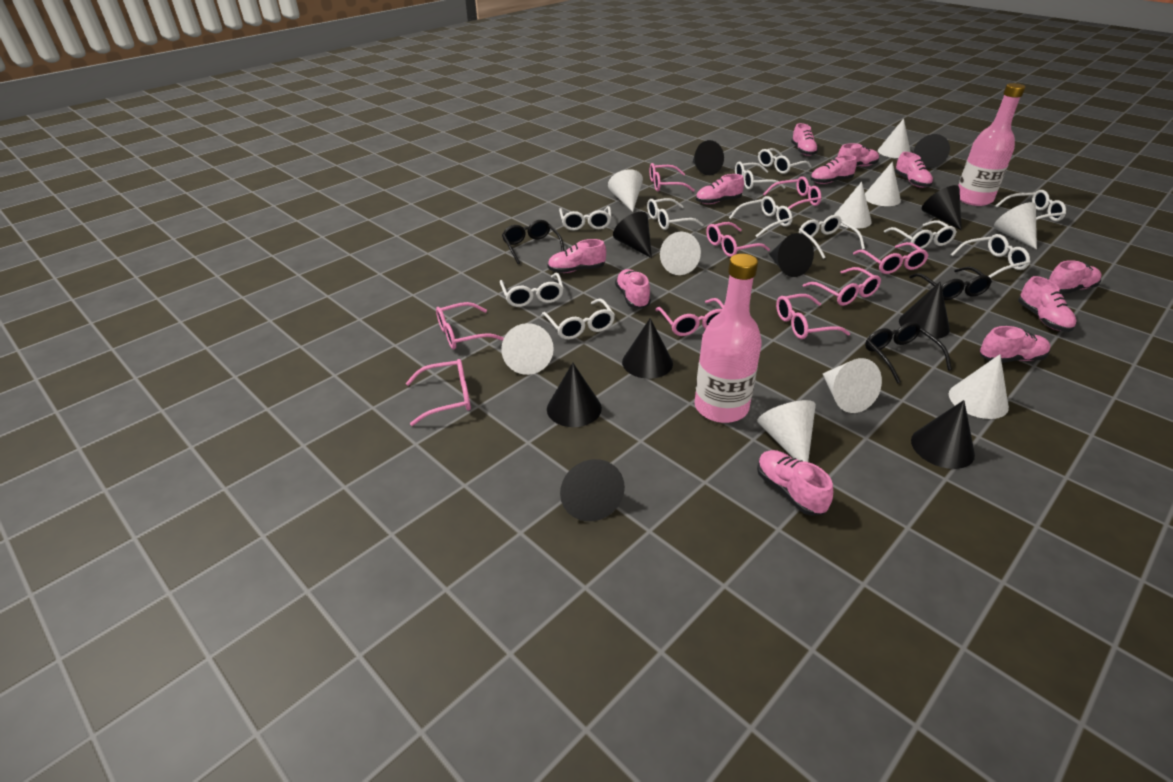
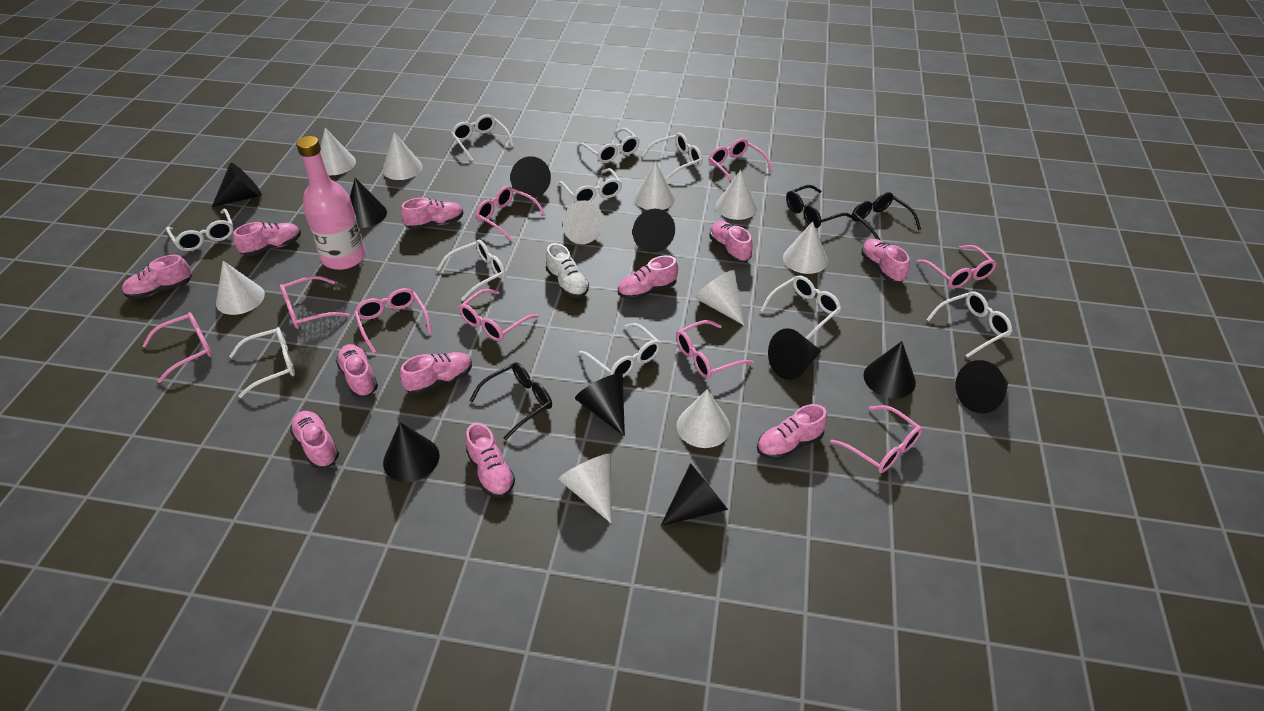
pink bottle: [694,254,762,423] [958,83,1025,206] = 2 -> [296,136,366,270] = 1
white glasses: [500,273,564,307] [542,299,615,340] [559,206,611,230] [647,198,704,230] [729,196,792,237] [735,162,785,190] [758,148,811,174] [799,215,865,259] [884,220,957,250] [951,234,1030,278] [995,190,1066,221] = 11 -> [166,208,234,251] [229,327,295,398] [437,240,506,301] [451,114,514,161] [558,168,622,202] [578,128,640,163] [579,323,661,377] [642,133,702,181] [761,275,841,340] [926,291,1012,358] = 10
white shoe: none = 0 -> [546,243,589,298] = 1

